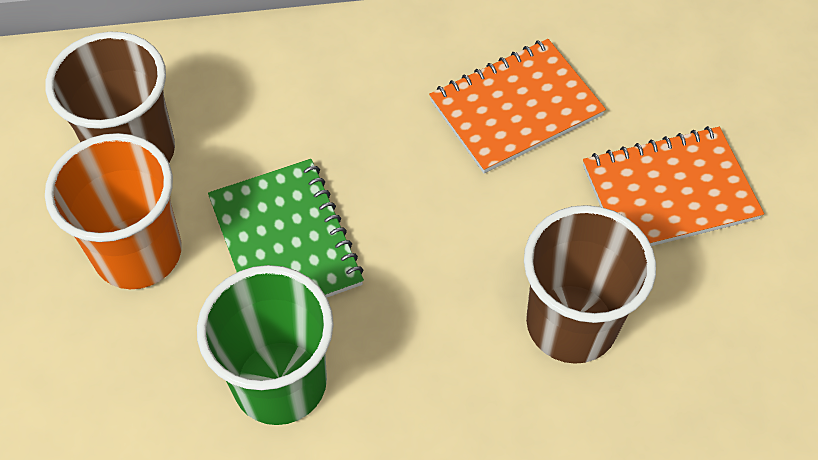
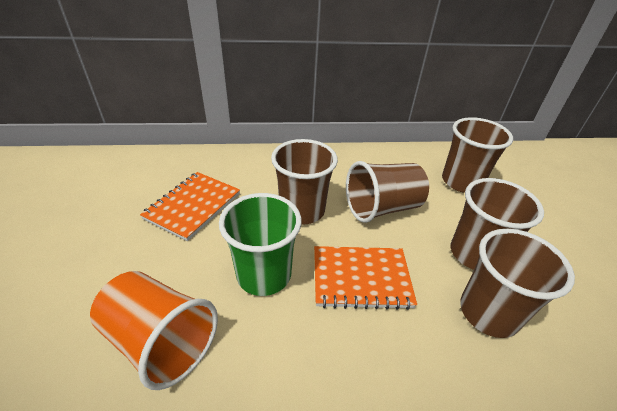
brown cup: [46,32,175,163] [524,205,656,364] = 2 -> [271,139,338,225] [346,161,429,223] [442,117,513,193] [451,178,544,270] [460,229,575,338] = 5
green notebook: [208,159,364,297] = 1 -> none = 0

